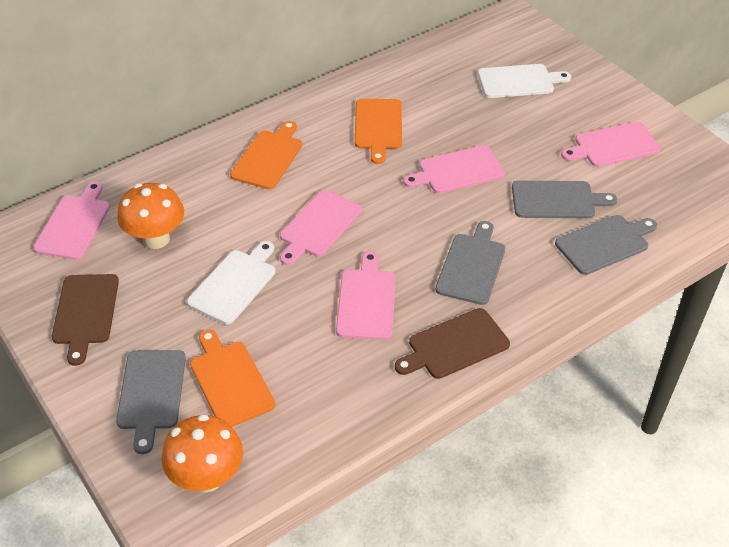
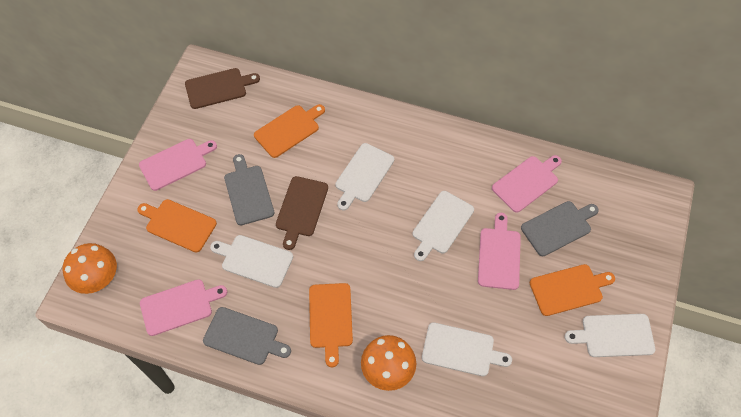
grey cutting board: [116,350,186,454] [436,221,505,305] [512,181,617,218] [555,215,657,275] = 4 -> [203,307,291,365] [224,154,274,226] [521,201,599,256] = 3
orange cutting board: [190,330,275,427] [230,121,302,189] [355,99,402,164] = 3 -> [137,199,217,252] [254,104,325,158] [309,283,353,367] [530,264,615,316] = 4
pink cutting board: [33,182,110,260] [280,190,362,265] [336,251,396,340] [403,145,505,193] [561,122,661,167] = 5 -> [139,139,217,191] [140,279,227,336] [478,213,521,290] [492,155,562,213] = 4
white cutting board: [187,241,275,324] [478,64,571,98] = 2 -> [210,235,293,288] [335,143,394,211] [413,191,474,261] [422,322,512,376] [565,314,656,357] = 5

